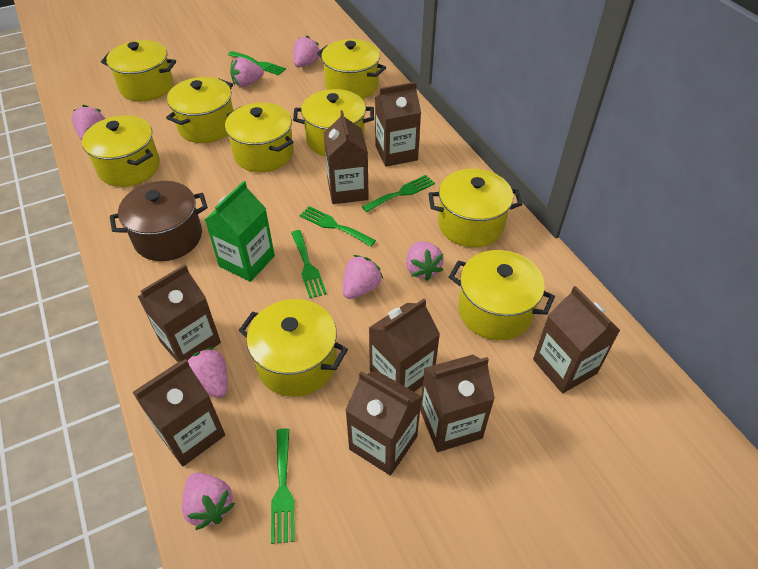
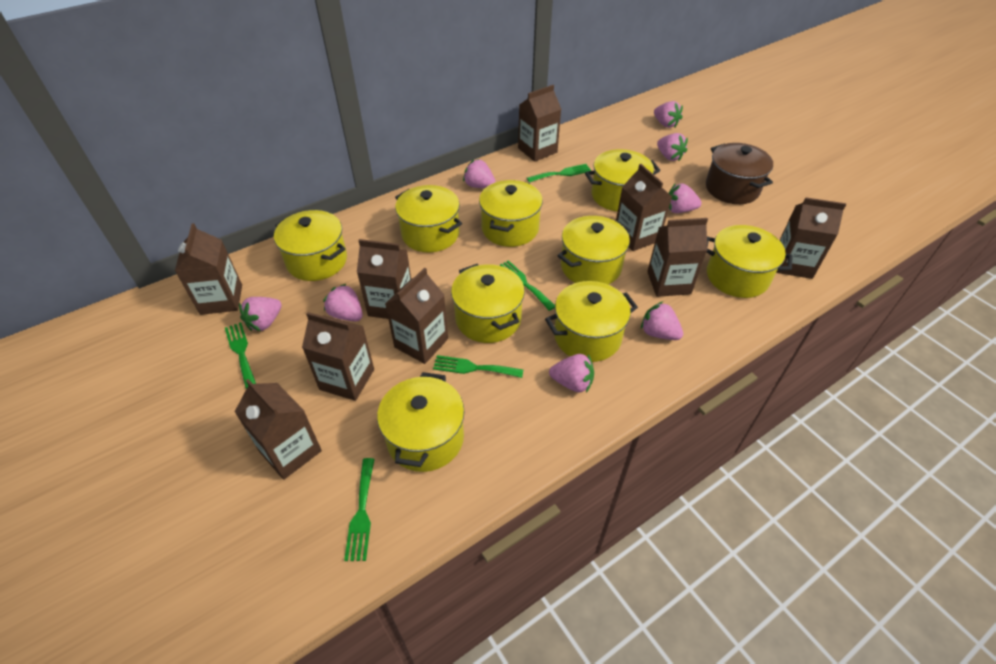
brown carton: [133,359,225,466] [138,264,221,362] [324,110,369,204] [345,370,422,476] [369,299,440,392] [375,82,421,167] [420,355,495,452] [533,286,620,393] = 8 -> [175,223,242,315] [235,379,322,480] [302,312,374,401] [357,239,411,319] [385,268,448,364] [518,85,561,162] [616,164,672,251] [647,218,708,297] [776,197,846,279] = 9
green carton: [205,181,275,282] = 1 -> none = 0
pink strawberry: [72,105,105,140] [182,473,236,530] [187,347,228,398] [230,57,264,87] [293,35,320,68] [342,255,383,299] [406,242,444,281] = 7 -> [239,297,282,331] [323,284,363,321] [463,159,496,188] [549,354,594,392] [641,302,683,340] [654,101,683,128] [657,133,688,161] [669,183,702,213] = 8

